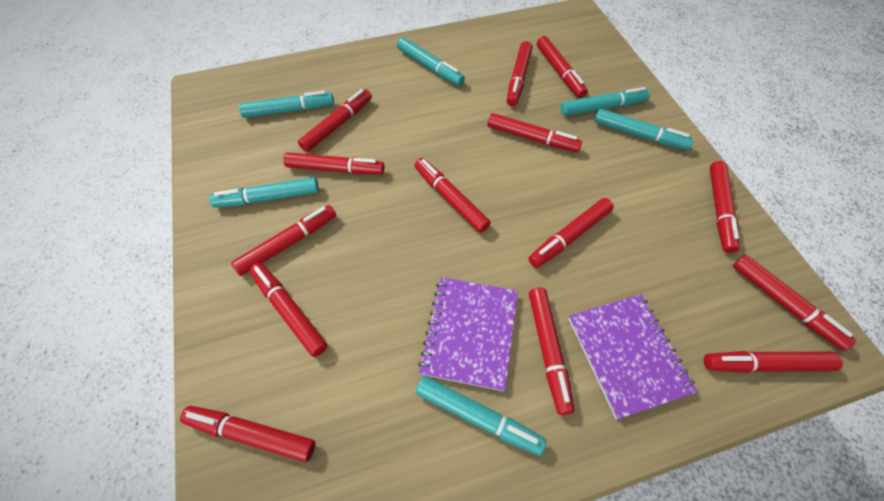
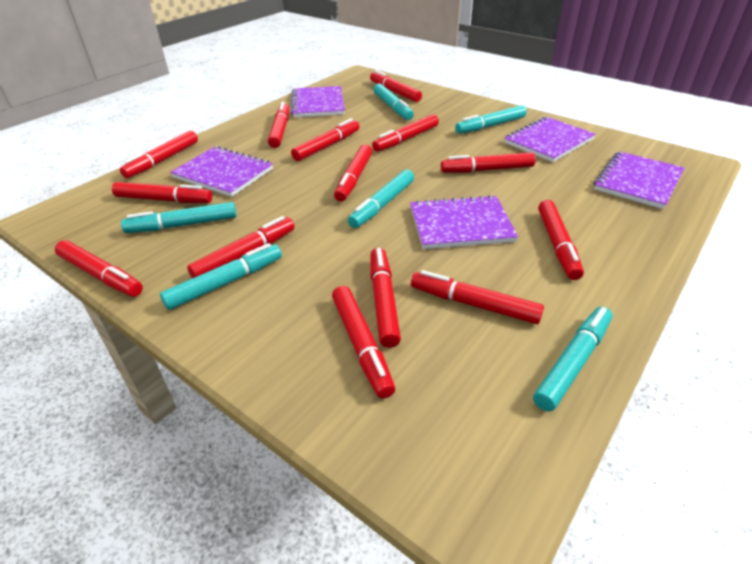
purple notebook: [418,277,518,391] [569,294,697,419] = 2 -> [170,146,273,197] [291,86,345,117] [410,195,518,249] [504,116,596,162] [594,151,685,209] = 5

